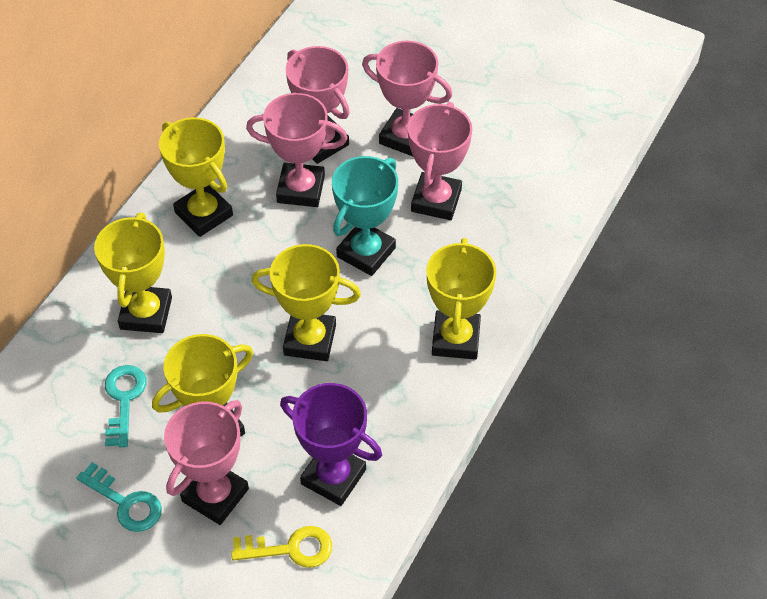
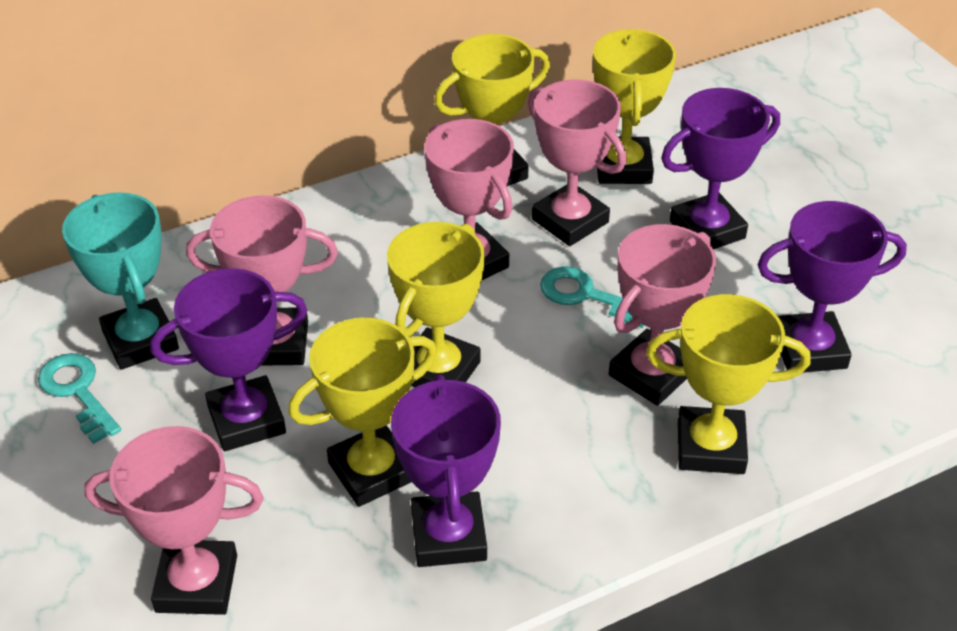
purple trophy: [280,383,382,506] = 1 -> [151,268,307,451] [391,374,501,567] [661,88,780,249] [757,201,907,372] = 4
yellow key: [231,526,332,568] = 1 -> none = 0

